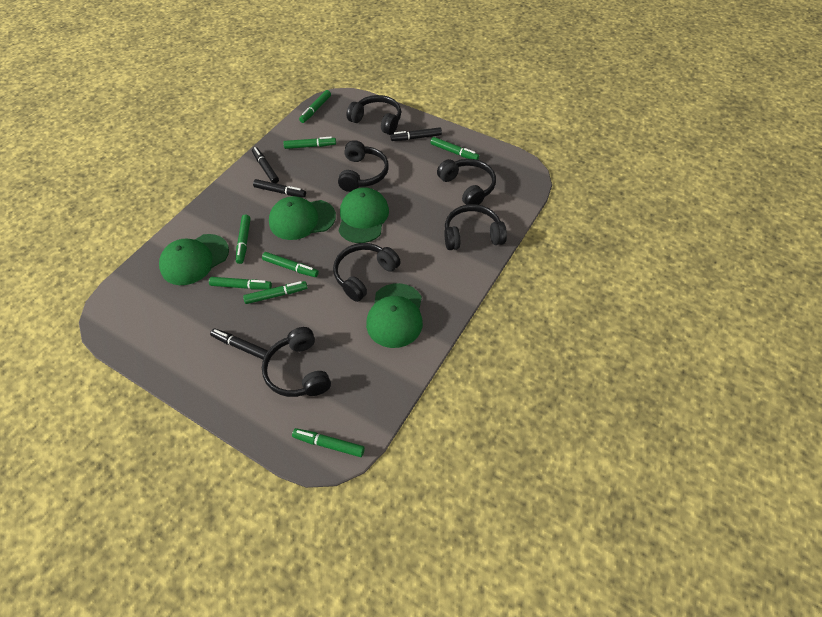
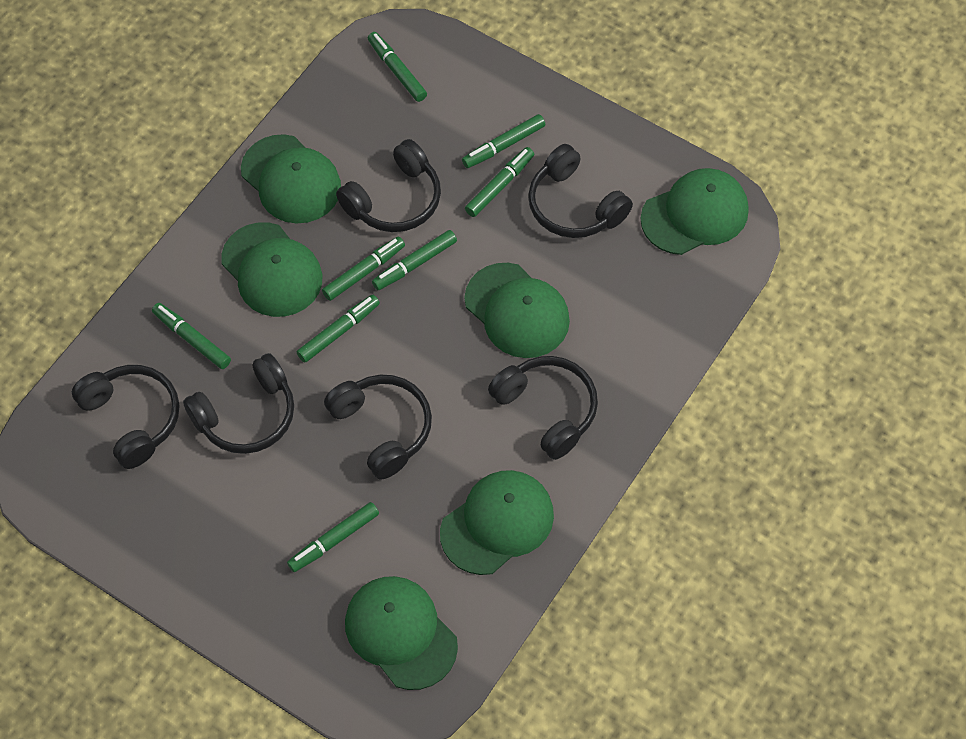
black marker: [210,328,268,359] [252,147,279,183] [253,179,306,198] [390,127,442,141] = 4 -> none = 0
green cap: [159,234,229,285] [269,196,336,240] [338,187,389,243] [366,283,423,348] = 4 -> [221,222,322,317] [241,134,341,223] [345,576,458,690] [440,470,554,575] [465,263,570,358] [640,168,749,255] = 6

